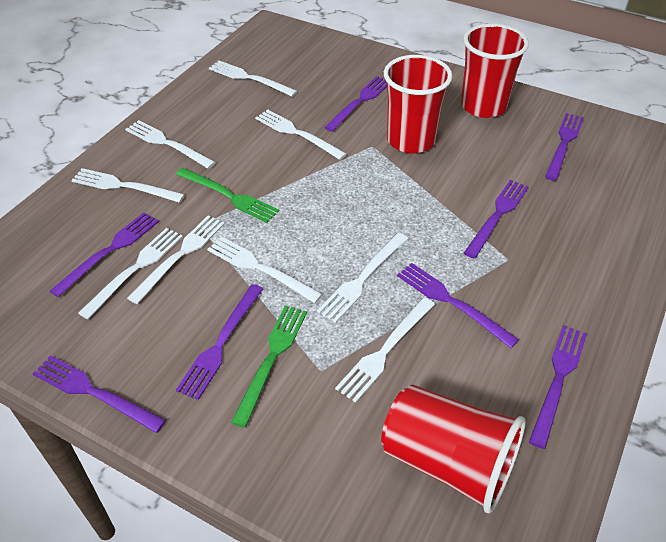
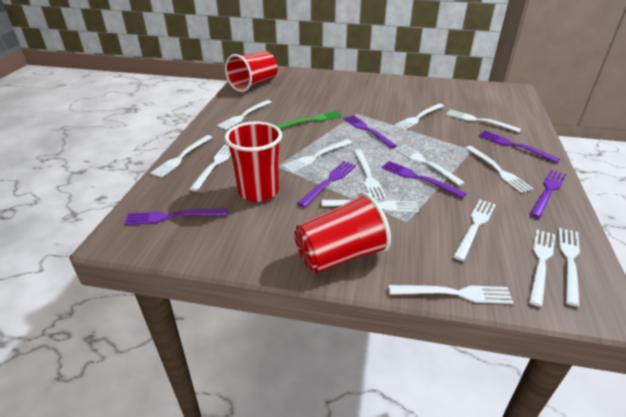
green fork: [176,168,279,223] [231,305,307,428] = 2 -> [275,111,342,129] = 1
purple fork: [33,356,166,433] [50,212,159,297] [176,284,263,400] [324,76,387,132] [397,263,519,348] [464,180,529,259] [529,325,587,449] [545,113,584,181] = 8 -> [124,208,227,225] [297,161,356,207] [343,115,396,149] [381,161,467,198] [479,131,560,163] [530,170,567,218] = 6
white fork: [71,168,185,203] [78,228,183,319] [125,120,216,169] [127,216,225,304] [207,236,323,303] [209,61,298,97] [255,110,347,160] [317,232,408,323] [335,297,435,403] = 9 -> [150,135,213,178] [189,145,231,191] [217,100,271,130] [283,139,352,173] [322,200,419,213] [354,150,387,200] [389,285,514,304] [394,104,444,130] [395,145,465,186] [446,110,521,132] [453,200,496,261] [465,146,533,193] [529,230,555,307] [559,228,580,307] = 14

